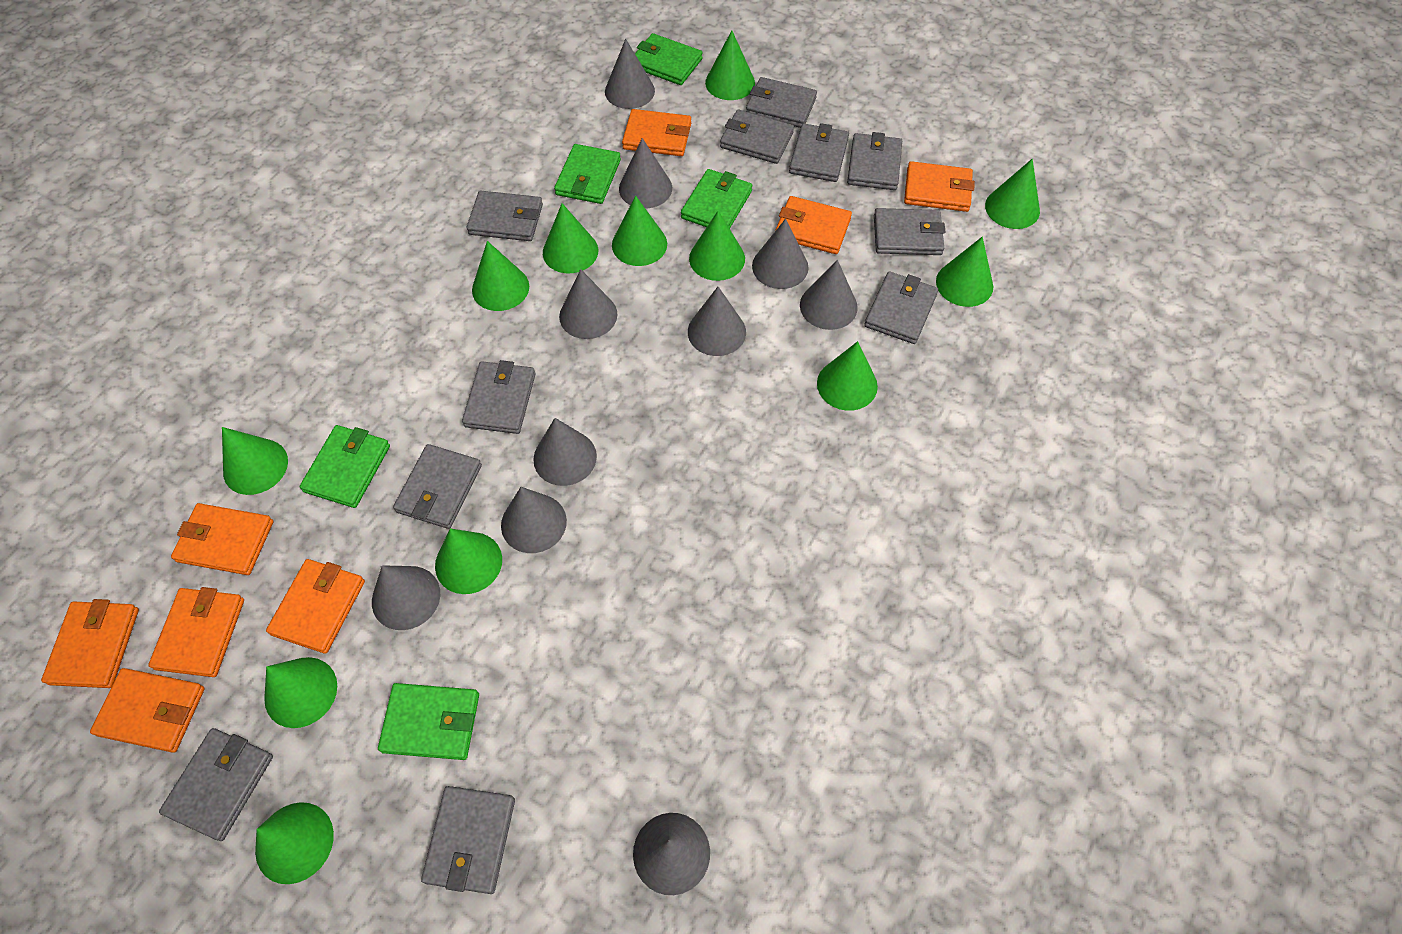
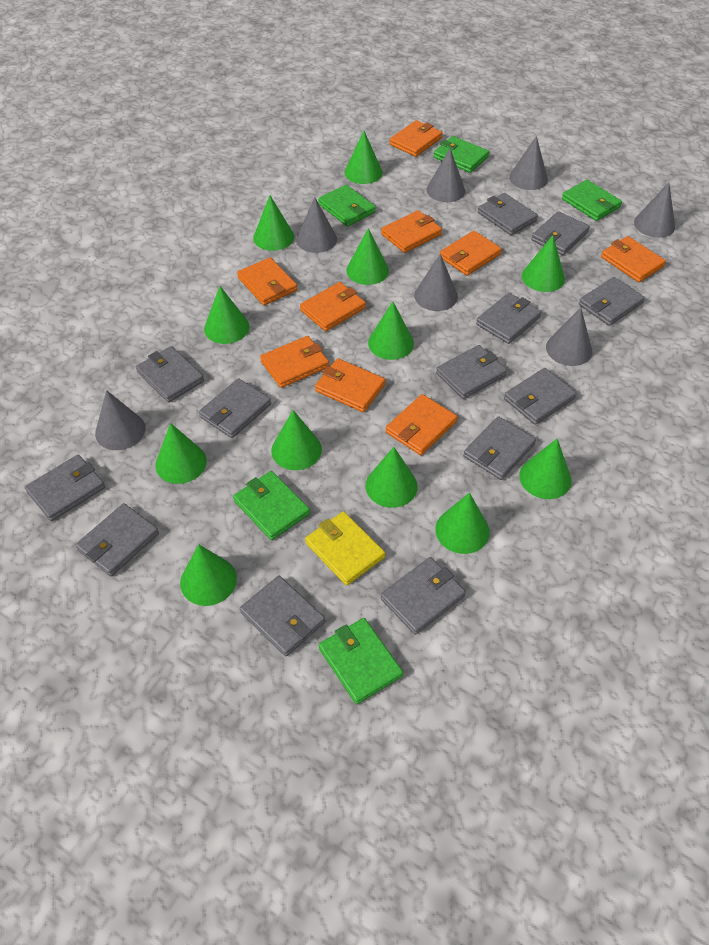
grey cone: [372,565,440,630] [501,487,567,553] [533,418,597,486] [559,269,618,339] [605,39,655,109] [619,138,672,208] [633,813,710,895] [688,287,746,356] [752,219,808,289] [800,260,858,330] = 10 -> [95,390,145,450] [296,197,337,253] [414,254,458,311] [427,148,465,202] [509,136,548,190] [546,308,592,366] [634,182,675,238] = 7
grey wallet: [159,728,273,841] [393,444,482,529] [421,786,515,894] [462,360,536,434] [467,191,543,241] [720,109,794,164] [746,77,817,128] [789,123,849,182] [847,132,902,190] [864,271,938,344] [874,208,945,255] = 11 -> [25,455,105,521] [75,503,159,576] [136,346,204,403] [199,378,271,438] [240,576,325,657] [381,557,466,635] [436,345,507,399] [463,416,536,480] [476,293,541,344] [478,193,538,235] [504,368,577,425] [531,211,590,255] [579,277,645,326] = 13
orange wallet: [41,599,139,688] [90,668,205,753] [148,587,244,677] [171,503,273,575] [266,559,365,654] [622,109,691,156] [775,196,852,254] [904,161,975,212] = 8 -> [237,257,297,305] [260,336,329,388] [300,282,366,331] [315,358,386,412] [381,210,442,253] [386,394,457,455] [389,120,443,157] [440,231,502,276] [601,236,666,282] = 9
yellow wallet: none = 0 -> [305,511,385,585] = 1

